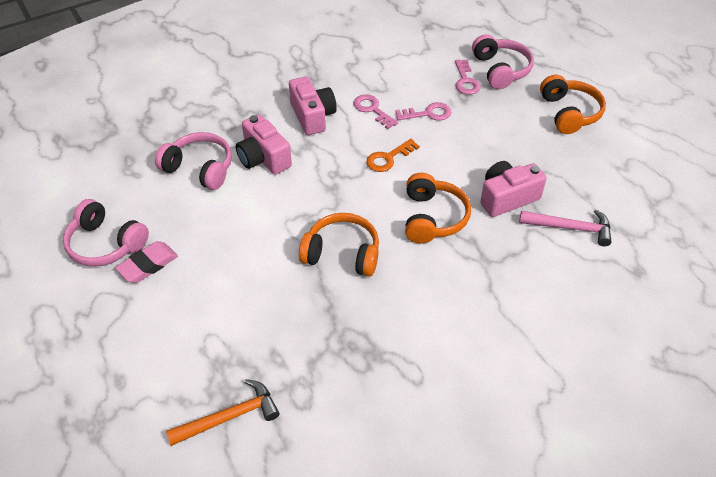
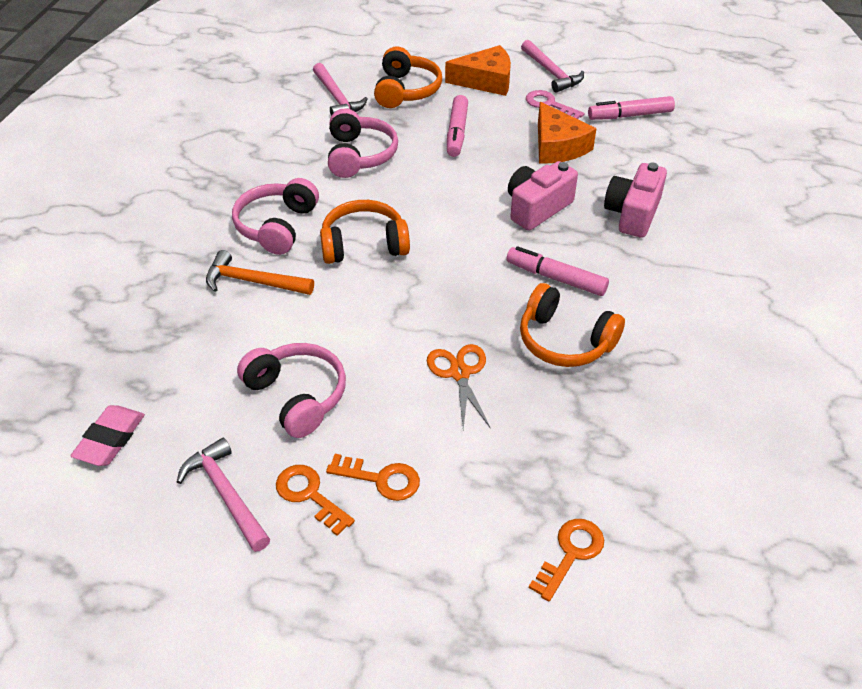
orange cheese: none = 0 -> [445,45,511,96] [538,102,597,164] = 2
orange key: [366,139,420,172] = 1 -> [276,465,355,536] [326,454,420,501] [529,519,604,602] = 3
orange scissors: none = 0 -> [427,344,491,430] = 1
pink camera: [236,114,292,175] [289,77,337,135] [480,161,546,217] = 3 -> [508,161,578,231] [604,163,667,238] = 2
pink hammer: [519,210,612,246] = 1 -> [177,437,270,552] [313,63,368,116] [521,40,584,93] = 3
pink key: [353,94,398,129] [395,102,452,121] [455,59,481,95] = 3 -> [526,90,585,119] = 1
pink marker: none = 0 -> [447,95,468,157] [506,246,609,296] [588,96,675,120] = 3

